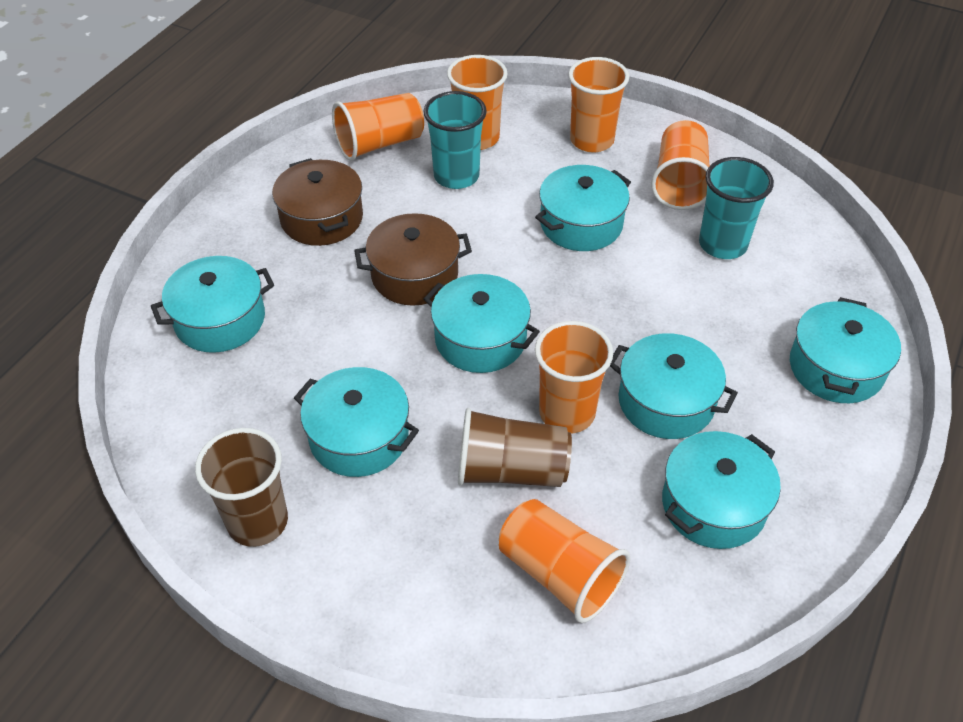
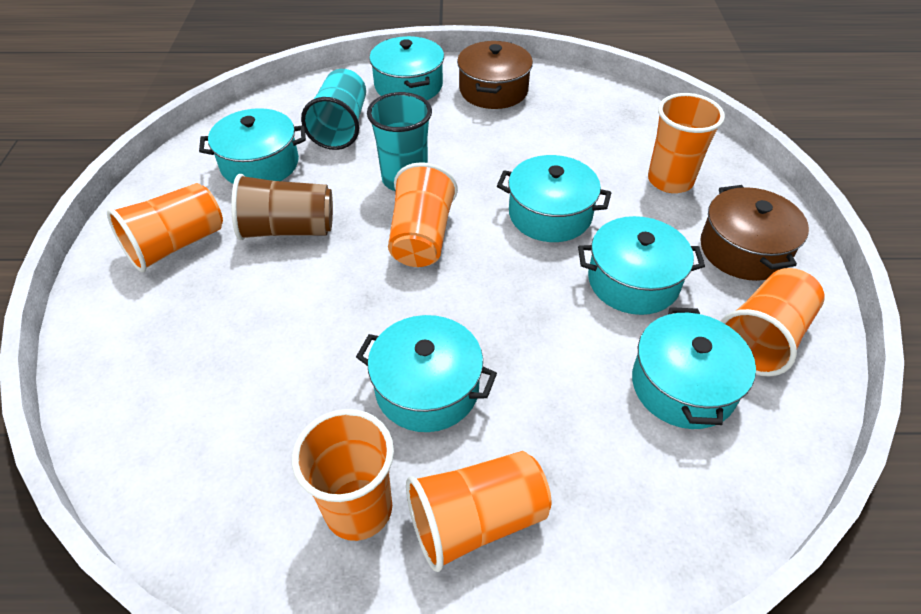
brown cup: [195,428,288,547] [458,408,572,487] = 2 -> [231,174,333,240] = 1
turquoise pot: [151,256,274,353] [294,367,419,477] [424,274,540,373] [535,165,631,251] [610,333,738,439] [662,431,781,549] [790,297,901,403] = 7 -> [199,108,306,184] [356,315,497,432] [369,36,444,100] [497,155,611,242] [578,216,705,315] [632,307,756,429] = 6

